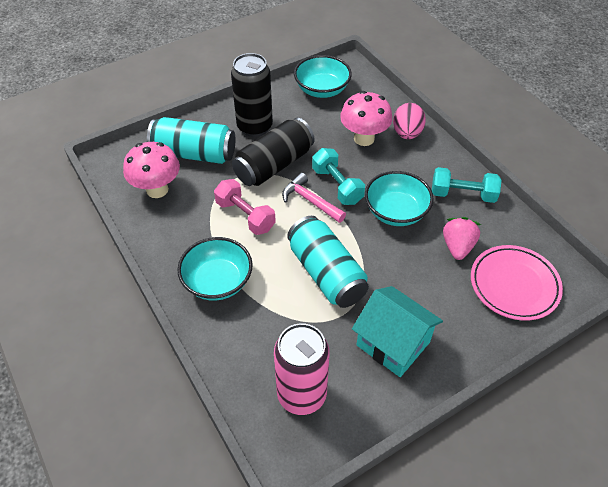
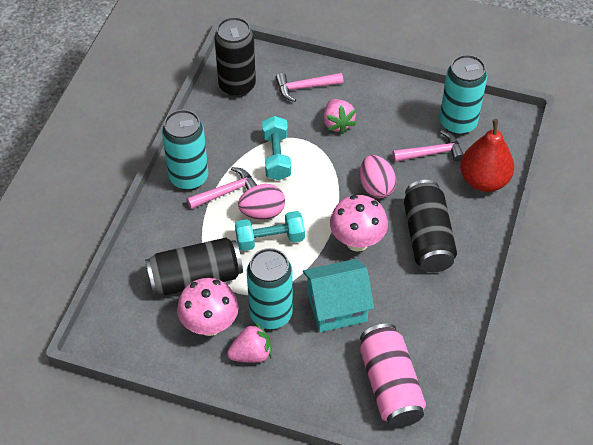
black can: [231,53,273,137] [232,118,315,186] = 2 -> [145,238,243,295] [214,17,256,97] [404,180,457,272] = 3
pink dumbbell: [214,179,276,235] = 1 -> none = 0
pink egg: [393,103,426,139] = 1 -> [238,184,285,220] [360,155,397,198] = 2
pink hammer: [282,173,346,223] = 1 -> [187,167,257,209] [275,73,343,102] [393,130,463,162] = 3
pink plate: [471,245,563,321] = 1 -> none = 0
pink strawberry: [443,217,481,260] = 1 -> [227,323,272,363] [323,99,357,134] = 2
red pear: none = 0 -> [460,119,514,192] = 1
turquoise bowl: [177,237,253,301] [294,55,352,98] [365,171,434,226] = 3 -> none = 0
turquoise can: [147,117,235,164] [287,216,369,308] = 2 -> [162,110,208,190] [247,248,293,329] [440,55,487,135] = 3

